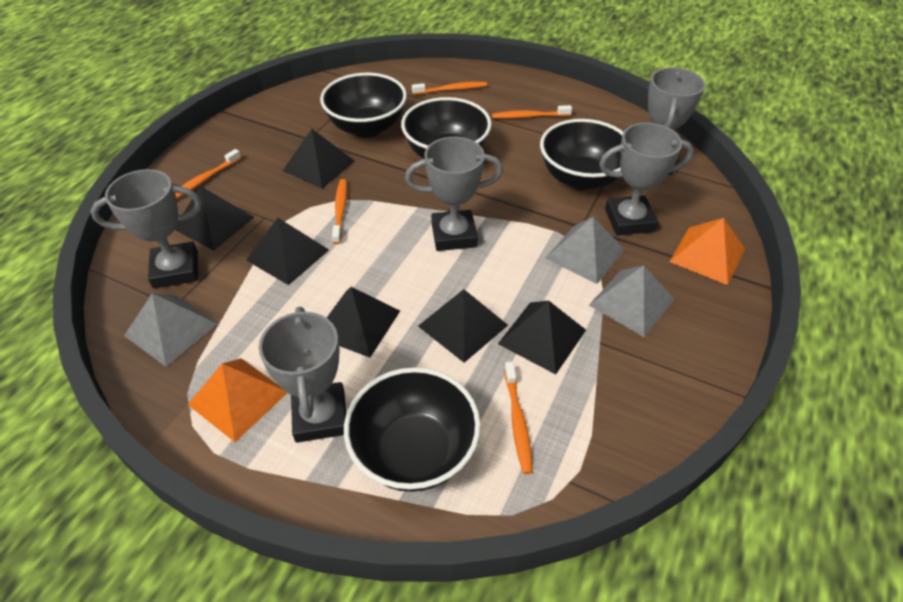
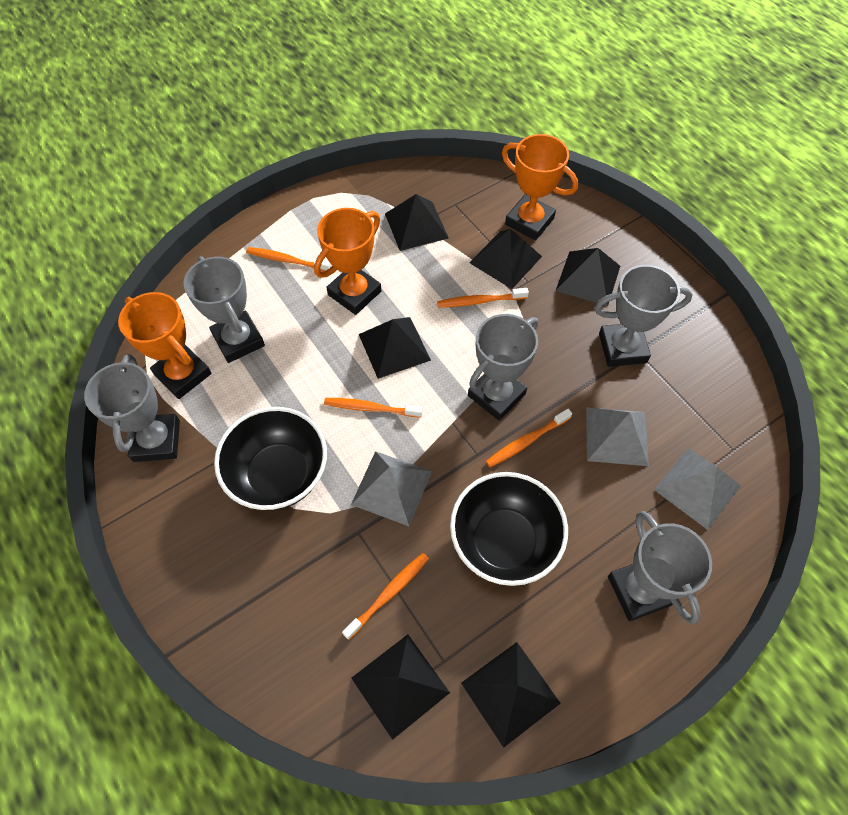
black bowl: [320,73,407,138] [344,367,481,492] [401,97,492,159] [540,119,623,190] = 4 -> [214,407,327,510] [450,472,568,586] = 2
orange pyramid: [187,358,287,442] [669,218,745,285] = 2 -> none = 0
orange trophy: none = 0 -> [118,292,211,399] [314,208,381,315] [502,134,578,240] = 3

